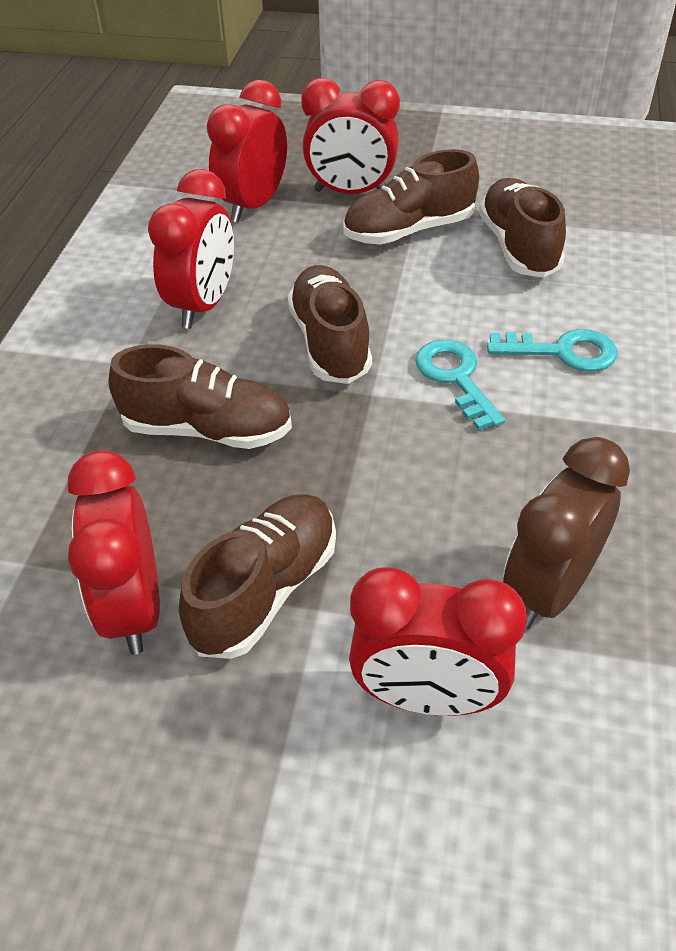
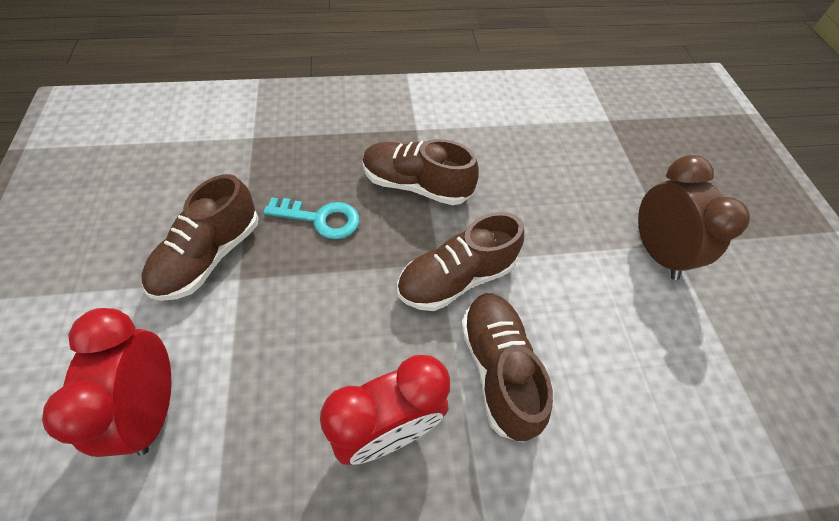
brown shoe: [108,344,292,449] [179,494,336,659] [287,265,372,384] [343,149,479,245] [479,178,566,278] = 5 -> [141,174,258,301] [362,139,479,205] [397,212,524,311] [461,293,553,443] = 4
red clock: [68,450,160,655] [148,169,234,329] [207,80,287,223] [301,78,400,194] [349,567,527,716] = 5 -> [42,308,171,457] [320,355,450,465] = 2
turquoise key: [415,340,505,431] [487,329,617,372] = 2 -> [263,197,359,240] = 1

